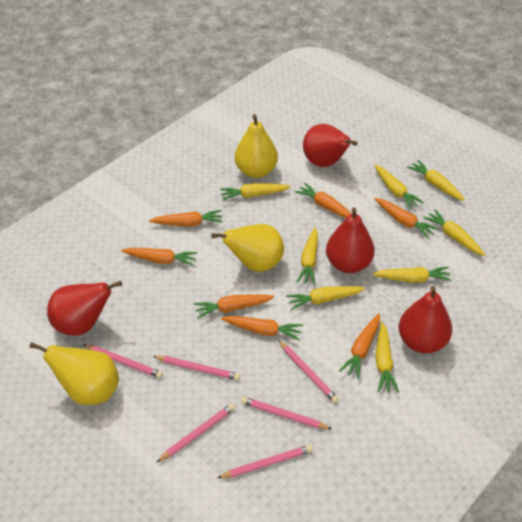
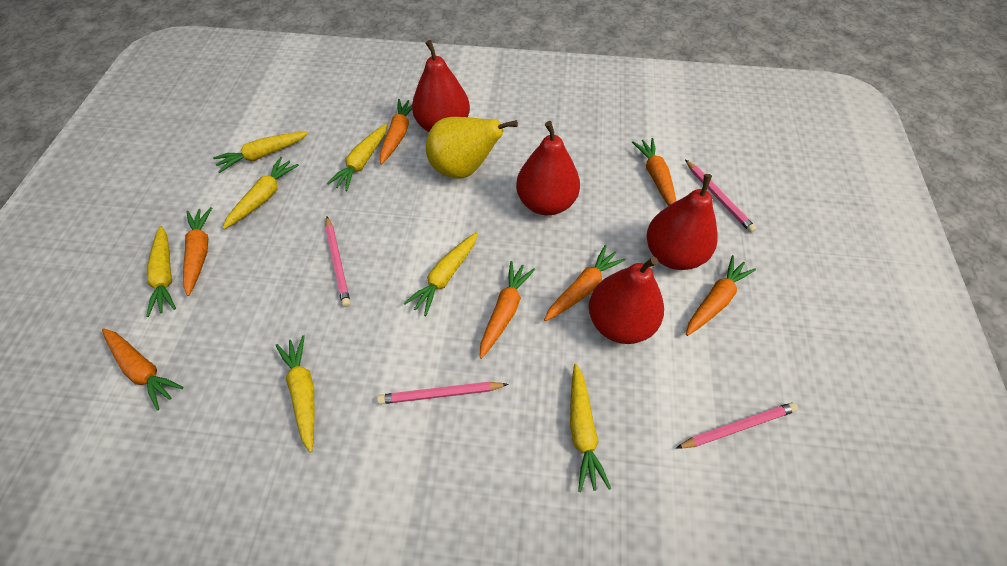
pink pencil: [84,345,163,378] [153,356,240,380] [156,403,235,463] [217,445,313,478] [241,397,332,429] [278,340,339,403] = 6 -> [325,217,351,307] [377,382,509,404] [676,402,798,449] [685,159,757,233] = 4
yellow carrot: [220,183,291,201] [286,286,365,310] [296,228,318,285] [372,267,452,283] [374,165,424,209] [375,322,399,393] [407,160,465,201] [423,210,485,256] = 8 -> [146,226,176,317] [213,132,308,173] [223,157,299,229] [275,335,315,452] [327,124,387,191] [404,232,478,316] [570,364,611,492] = 7
yellow pear: [29,342,119,405] [211,224,284,272] [235,114,278,178] = 3 -> [426,117,518,179] = 1

